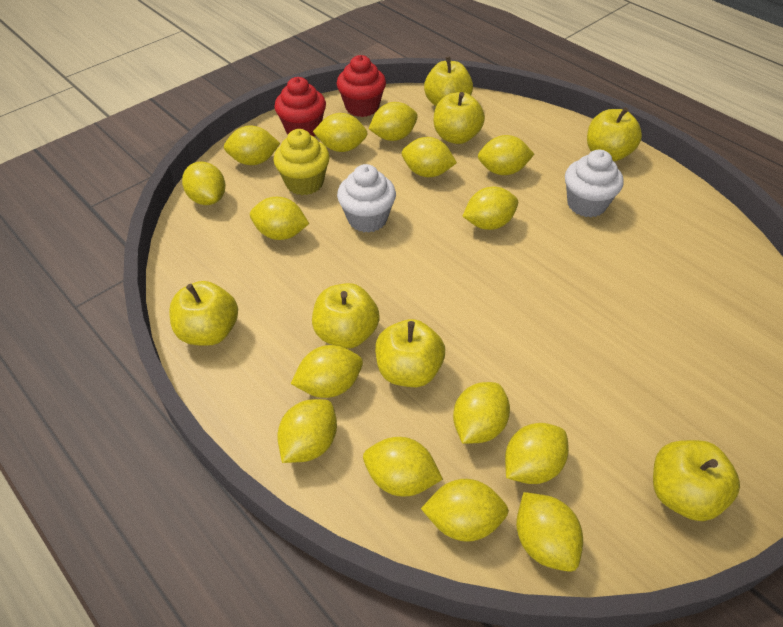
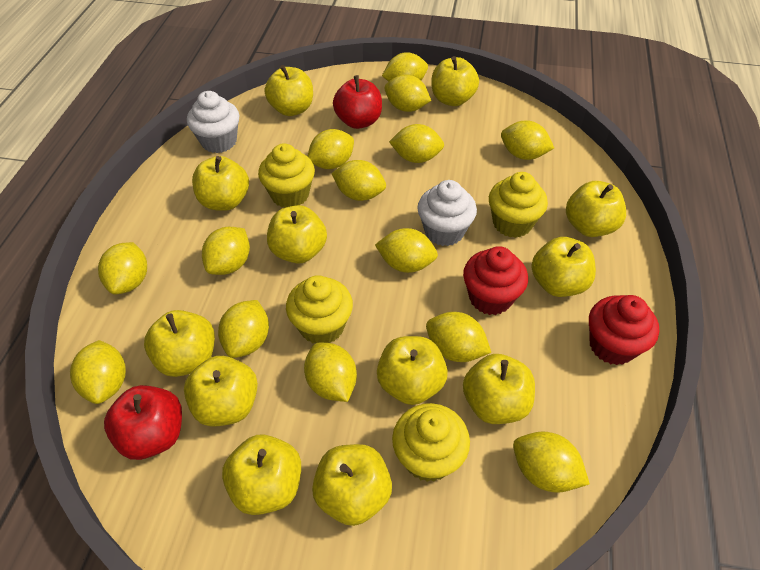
red apple: none = 0 -> [104,385,182,460] [333,75,382,129] = 2
yellow apple: [169,281,238,346] [312,283,380,349] [375,319,445,387] [424,56,473,106] [434,92,485,144] [587,107,642,162] [653,440,740,521] = 7 -> [144,310,215,377] [184,356,258,426] [192,156,249,211] [222,434,301,515] [265,65,313,116] [267,205,327,263] [312,444,392,526] [377,336,448,405] [431,56,479,106] [463,354,535,424] [531,237,596,297] [566,181,626,237] = 12
yellow cupcake: [274,129,330,195] = 1 -> [258,143,315,208] [286,275,353,344] [392,403,470,482] [489,172,548,238] = 4
yellow lemon: [182,162,225,205] [224,126,280,165] [250,197,309,240] [277,399,337,463] [291,345,363,398] [313,113,368,152] [363,437,443,497] [369,102,418,141] [402,137,457,177] [421,479,509,542] [453,382,510,444] [462,187,518,230] [478,135,534,175] [505,423,569,484] [516,492,583,572] = 15 -> [70,340,126,404] [98,242,147,294] [202,227,250,275] [218,300,269,358] [304,343,357,402] [308,129,354,169] [331,160,386,201] [375,228,438,273] [382,52,428,82] [384,74,431,112] [389,124,444,163] [426,312,491,362] [501,120,554,160] [513,432,590,493] = 14

